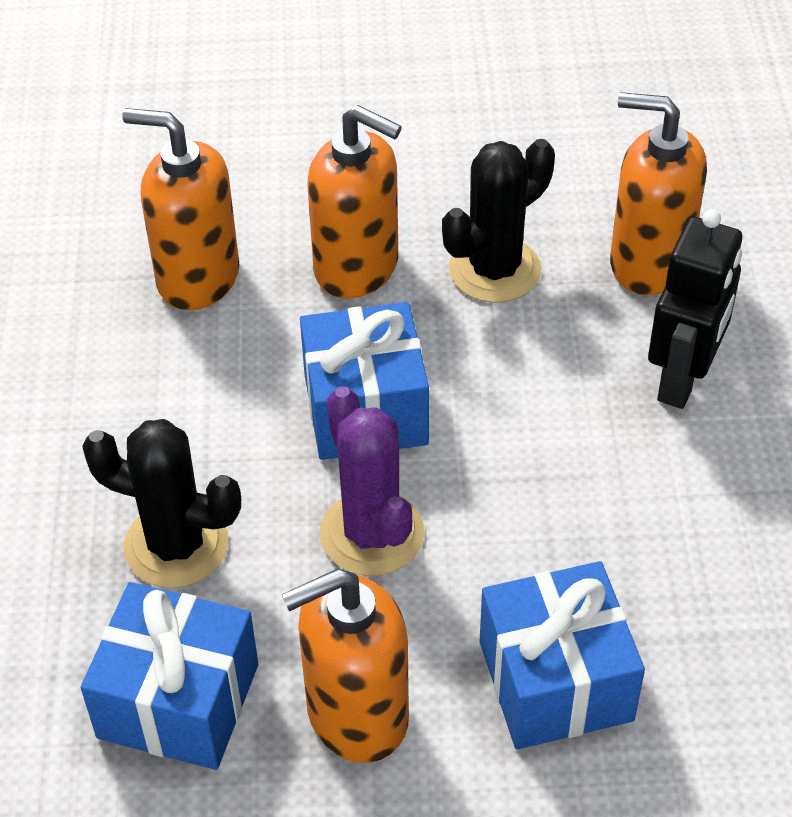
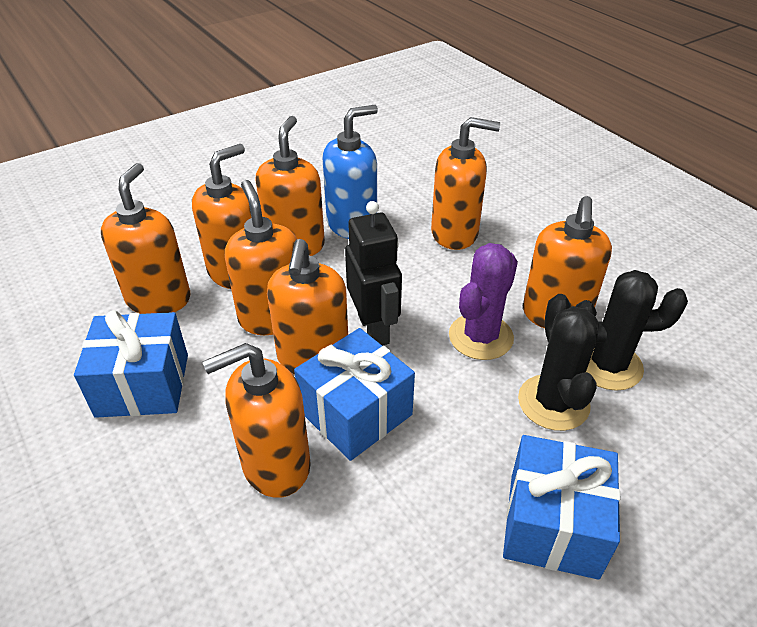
blue soap dispenser: none = 0 -> [322,105,378,239] = 1
orange soap dispenser: [122,108,239,310] [282,569,409,763] [307,105,402,299] [610,92,707,295] = 4 -> [101,163,190,314] [192,144,251,289] [202,343,311,498] [225,180,297,335] [256,116,325,256] [267,239,348,375] [431,117,500,250] [523,196,612,328] = 8

